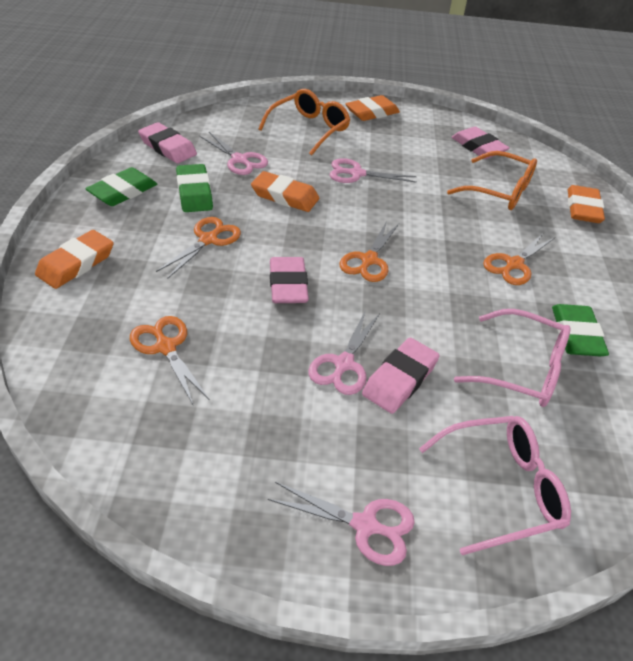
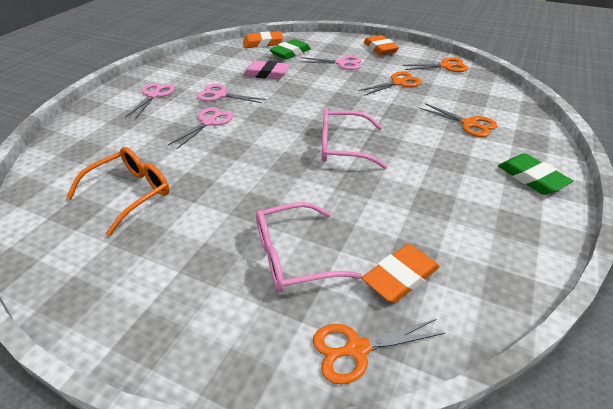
green eraser: [85,167,157,206] [176,164,213,212] [552,304,609,356] = 3 -> [270,39,311,59] [498,153,573,195] = 2
orange eraser: [35,230,114,289] [251,171,319,212] [345,95,400,121] [568,185,605,223] = 4 -> [243,31,284,48] [362,244,440,303] [364,35,399,55] = 3
orange glasses: [258,89,350,156] [447,151,537,210] = 2 -> [66,147,170,236] = 1
pink eraser: [138,122,197,163] [270,257,309,303] [362,338,440,414] [451,127,510,159] = 4 -> [243,61,290,79] = 1

